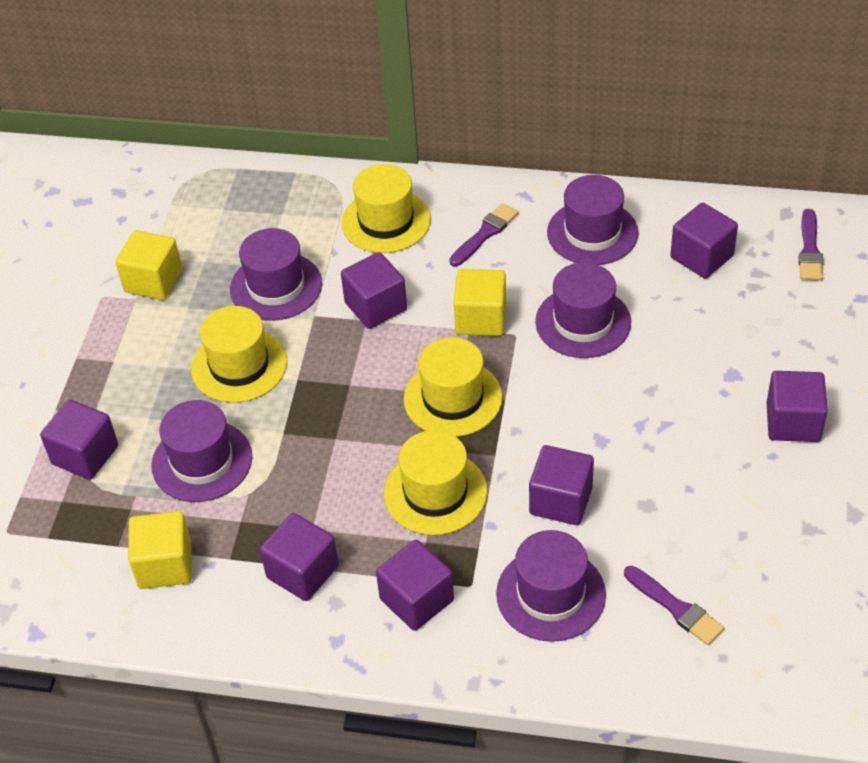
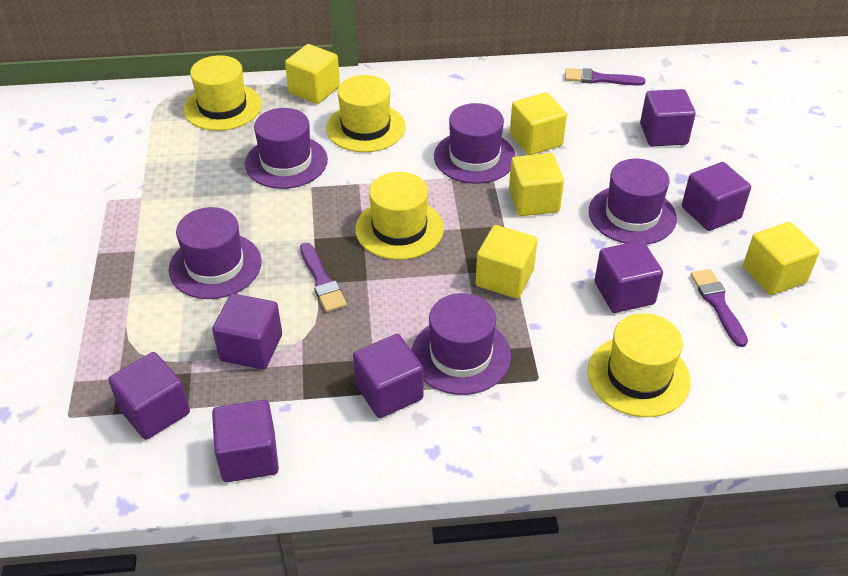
yellow cube: [115,230,182,300] [128,511,192,589] [454,269,506,336] = 3 -> [285,44,340,104] [476,225,537,298] [509,153,564,216] [510,92,567,155] [743,222,820,295] = 5

